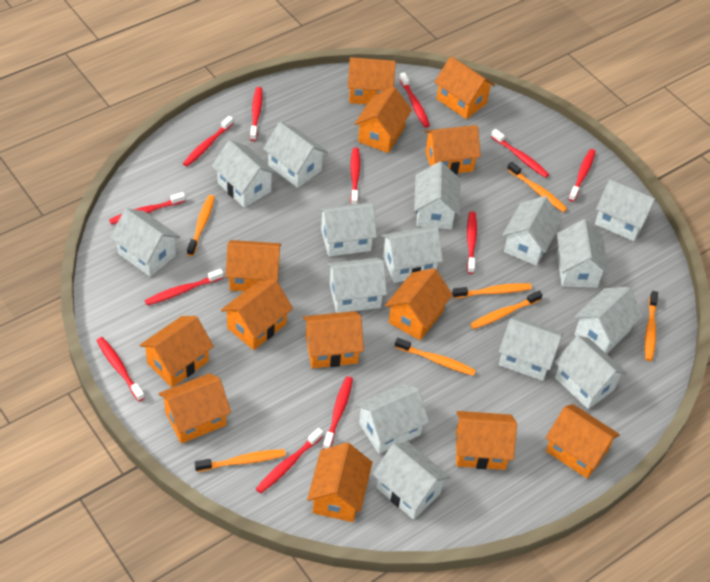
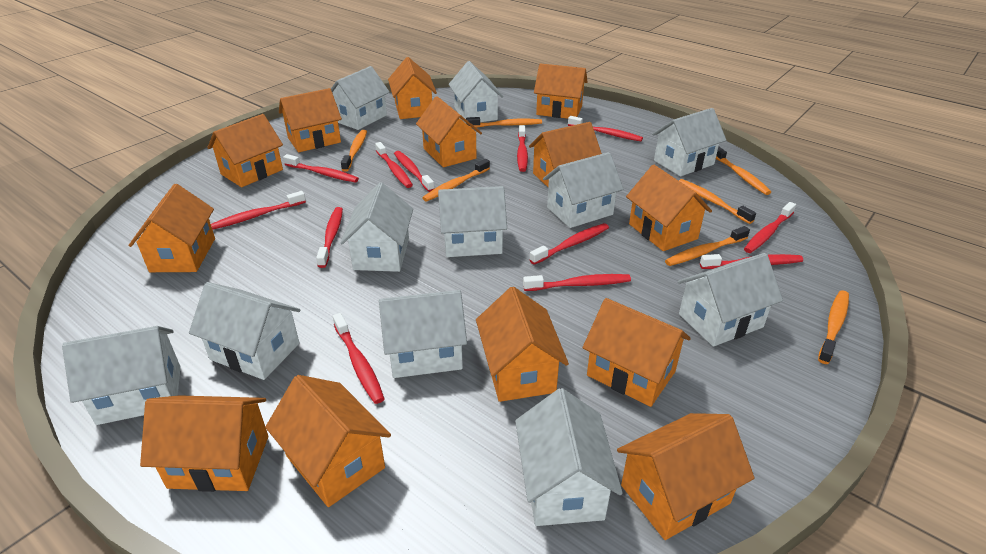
white house: [110,208,180,277] [212,140,277,208] [263,122,328,188] [318,203,377,256] [327,258,387,313] [356,383,429,454] [372,442,450,520] [381,226,443,283] [414,162,460,229] [499,316,563,381] [502,196,563,266] [554,335,627,409] [557,219,609,288] [574,287,643,354] [595,180,657,241] = 15 -> [62,326,181,425] [189,282,300,380] [331,66,390,130] [340,183,413,272] [379,290,467,378] [438,186,507,257] [449,61,503,123] [515,388,623,526] [543,152,623,228] [652,108,726,176] [678,253,783,347] = 11

